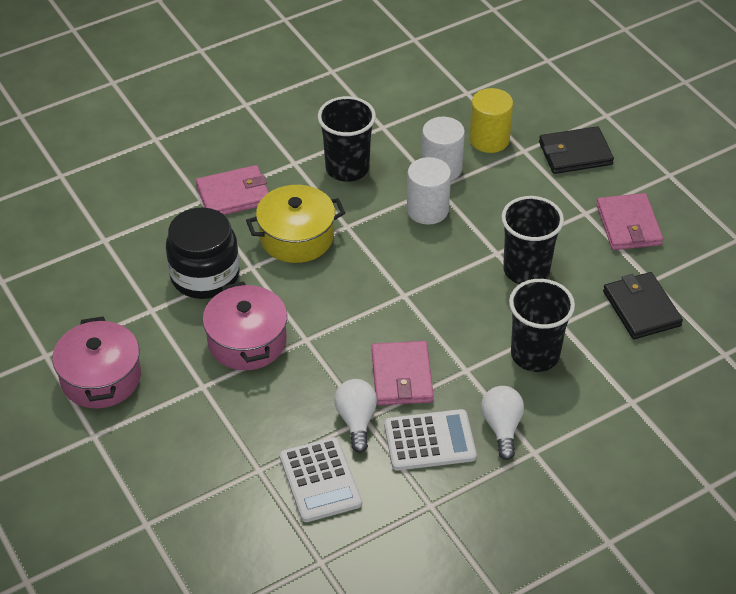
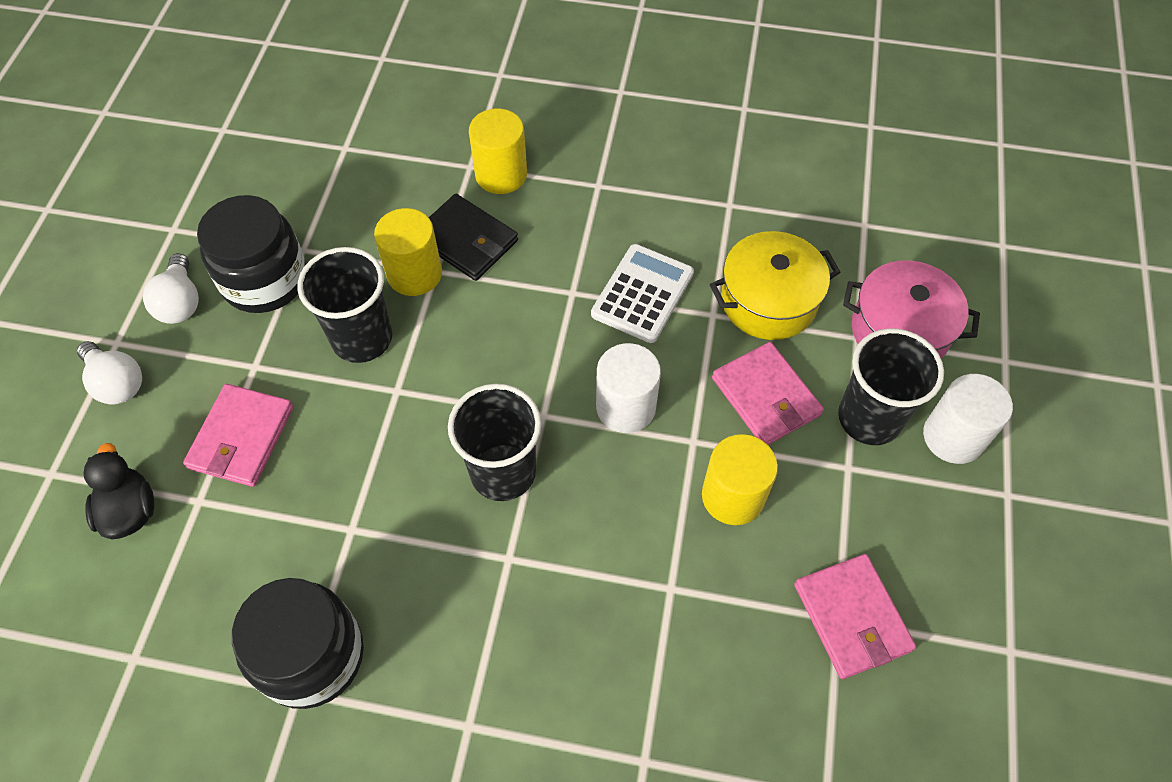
black duck: none = 0 -> [83,443,154,539] = 1
black jar: [166,208,240,299] = 1 -> [197,195,306,313] [232,578,364,709] = 2
black wallet: [539,126,614,174] [603,272,683,339] = 2 -> [429,194,518,281] = 1
pink pot: [52,317,141,409] [203,281,287,370] = 2 -> [843,260,980,359] = 1
white calculator: [280,437,362,522] [384,409,477,471] = 2 -> [591,244,694,343] = 1
yellow cylinder: [469,88,513,153] = 1 -> [374,208,442,296] [469,109,527,194] [702,434,778,525] = 3

